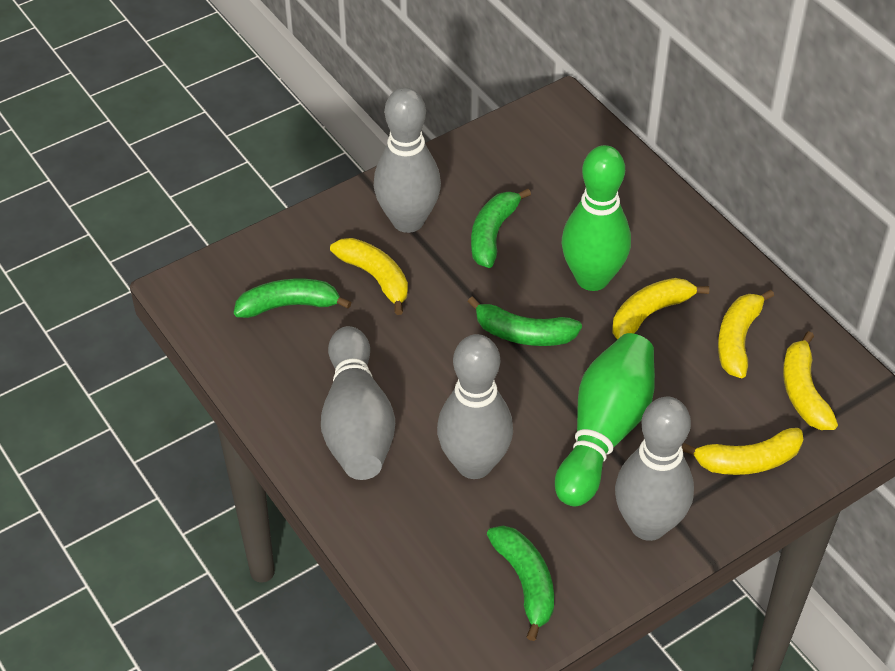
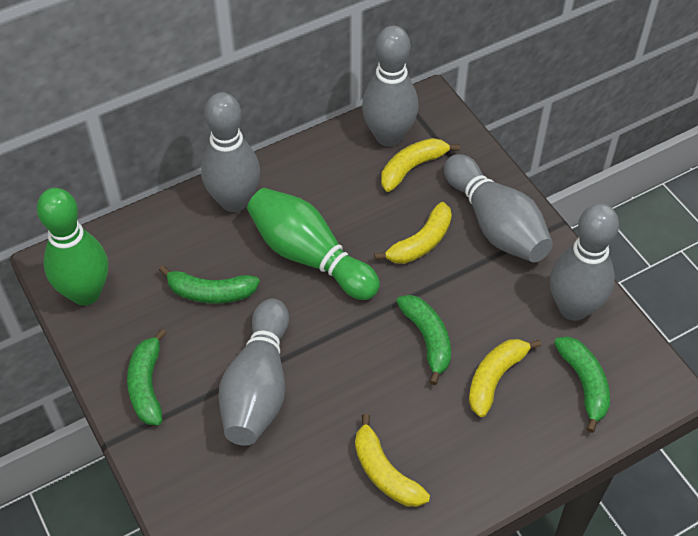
grey bowling pin: [321,326,395,480] [374,87,441,233] [437,334,513,479] [615,397,694,541] = 4 -> [201,92,260,212] [219,299,289,446] [362,26,419,147] [444,154,553,262] [550,203,619,321] = 5
yellow banana: [330,238,408,315] [613,278,709,340] [682,428,803,475] [718,289,774,378] [783,331,838,430] = 5 -> [355,414,430,507] [374,202,452,264] [381,138,460,192] [469,339,541,417] = 4

